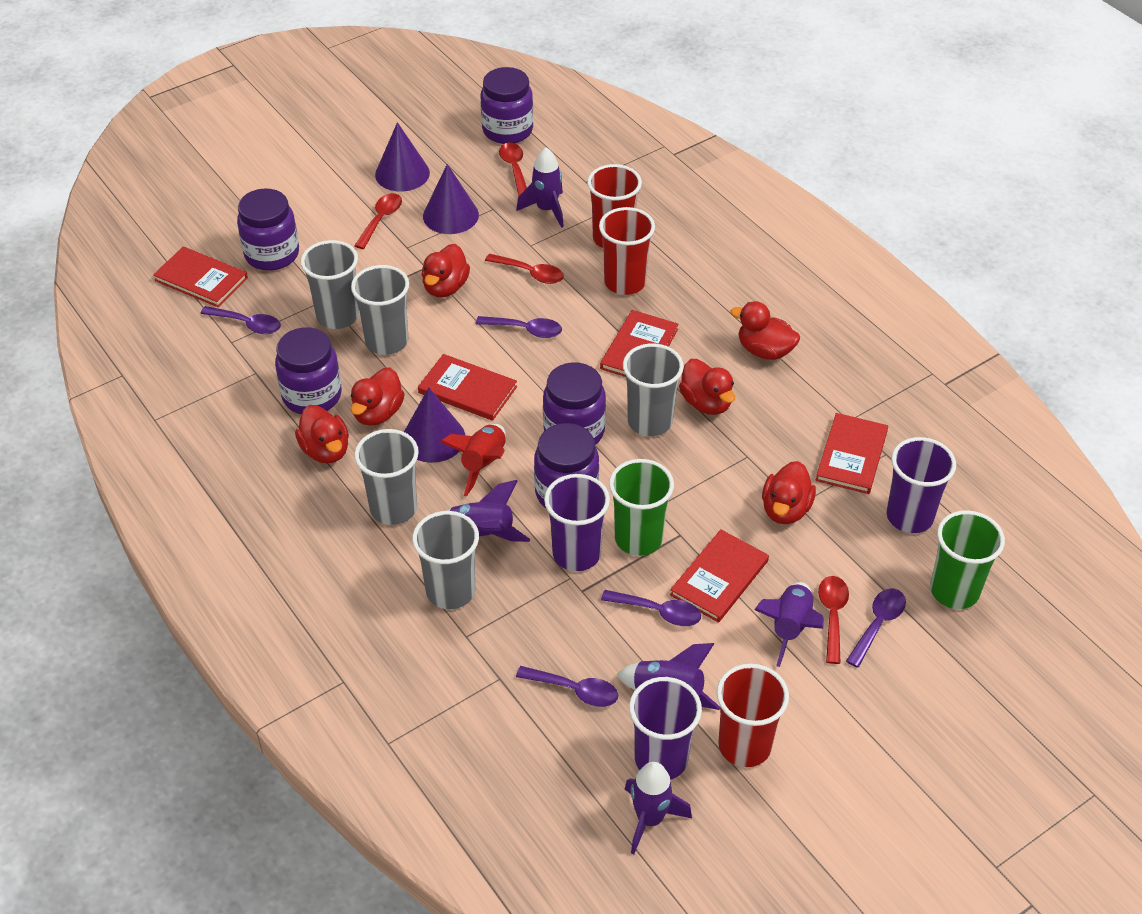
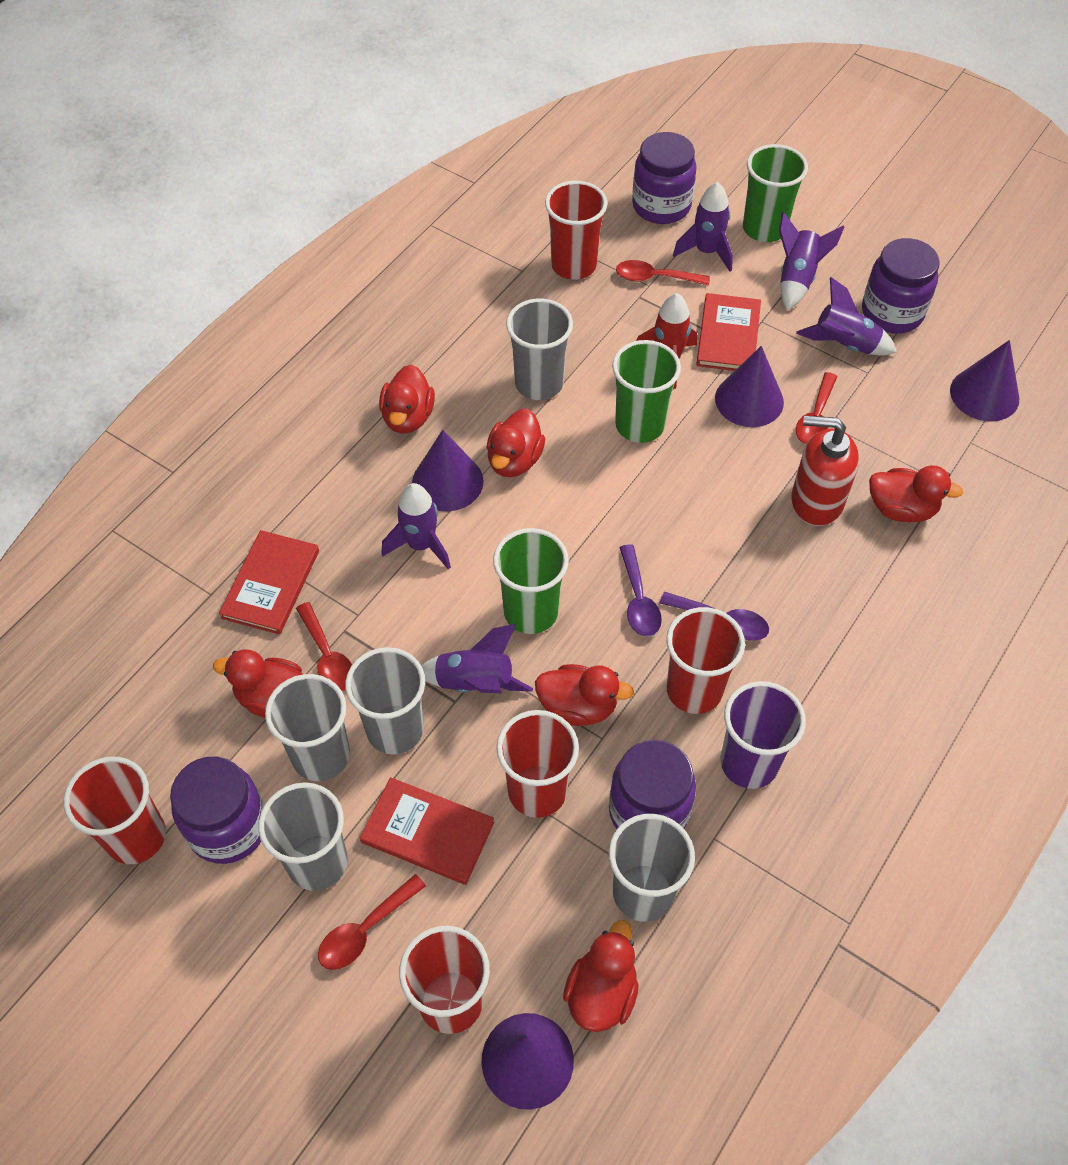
green cup: [609,459,674,556] [930,510,1005,609] = 2 -> [493,528,569,634] [612,340,681,443] [743,144,808,242] = 3
purple cone: [375,122,430,192] [404,388,465,463] [423,164,479,234] = 3 -> [412,430,484,511] [482,1013,574,1110] [715,346,784,427] [950,340,1019,421] = 4
purple cup: [544,474,610,571] [629,677,702,780] [887,437,956,533] = 3 -> [721,681,806,789] = 1
purple jar: [237,188,299,271] [275,328,342,414] [481,67,533,144] [534,423,599,508] [543,362,606,445] = 5 -> [170,757,264,864] [609,740,696,829] [632,132,697,224] [862,238,940,333] = 4
purple spoon: [200,306,281,334] [476,316,562,338] [516,666,618,707] [601,590,701,626] [846,589,906,668] = 5 -> [619,544,662,636] [660,592,769,641] = 2
red book: [153,246,248,307] [418,354,517,421] [600,310,678,377] [670,529,769,623] [816,413,888,494] = 5 -> [219,530,319,635] [360,777,494,885] [696,293,761,371] = 3
red cup: [587,164,642,248] [599,207,655,295] [717,664,789,767] = 3 -> [64,757,166,864] [399,926,490,1034] [496,710,579,818] [545,181,607,280] [666,607,745,714] = 5
red soap dispenser: none = 0 -> [791,416,859,526] = 1

